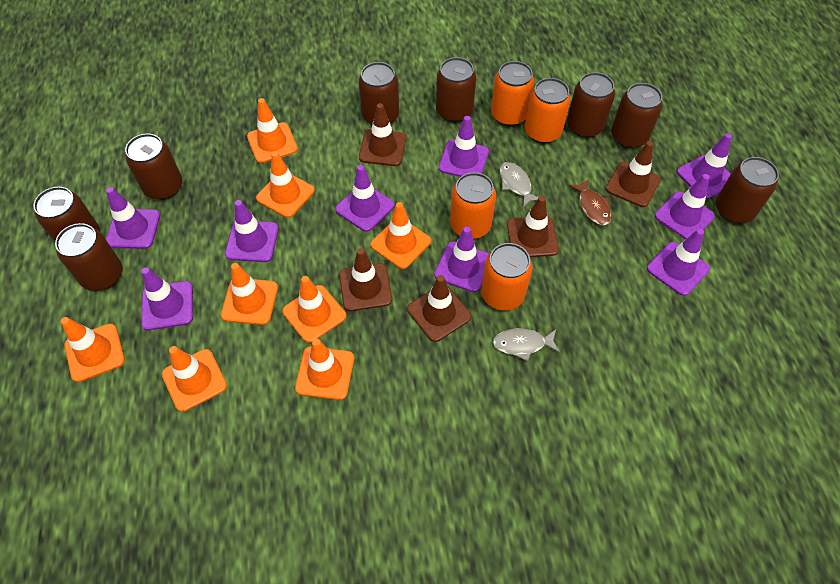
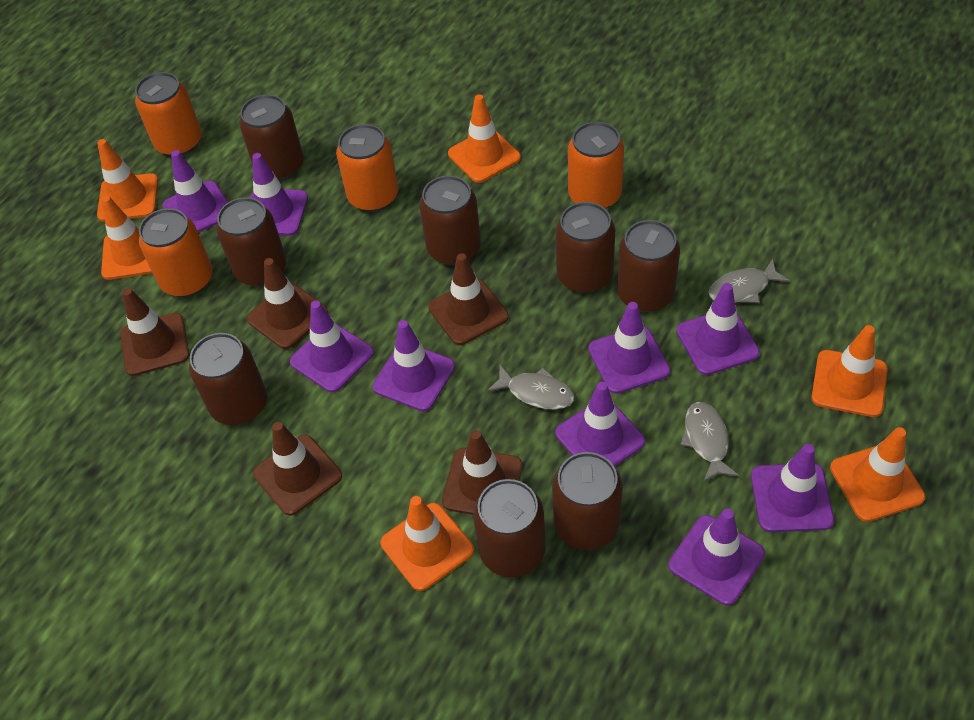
brown fish: [568,179,611,225] = 1 -> none = 0
grey fish: [493,328,560,361] [500,162,539,208] = 2 -> [487,365,575,410] [680,402,739,482] [708,259,790,303] = 3
orange traffic cone: [61,317,125,382] [162,346,227,412] [221,263,278,325] [247,98,298,163] [256,151,315,218] [282,276,347,343] [295,339,354,400] [371,202,431,269] = 8 -> [97,139,158,222] [101,195,152,280] [381,496,474,591] [448,94,521,183] [811,325,888,417] [830,427,925,522] = 6

